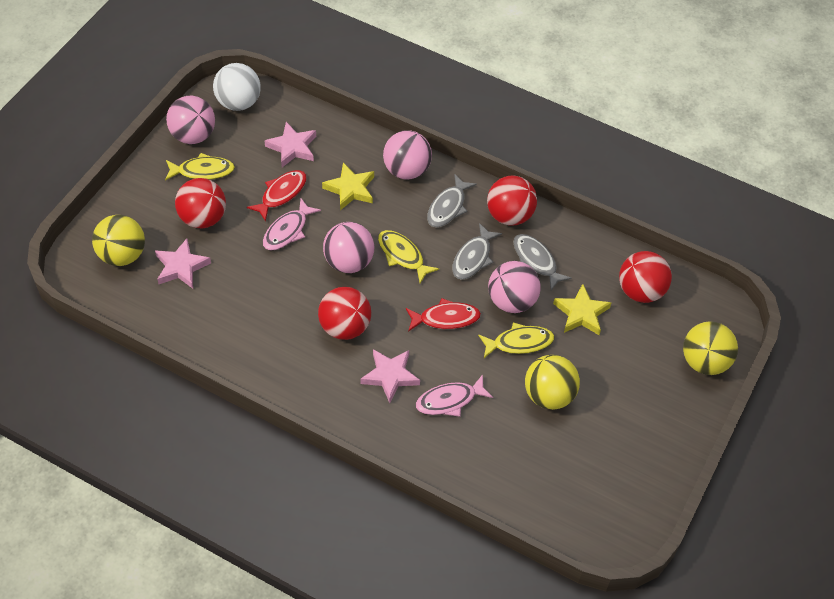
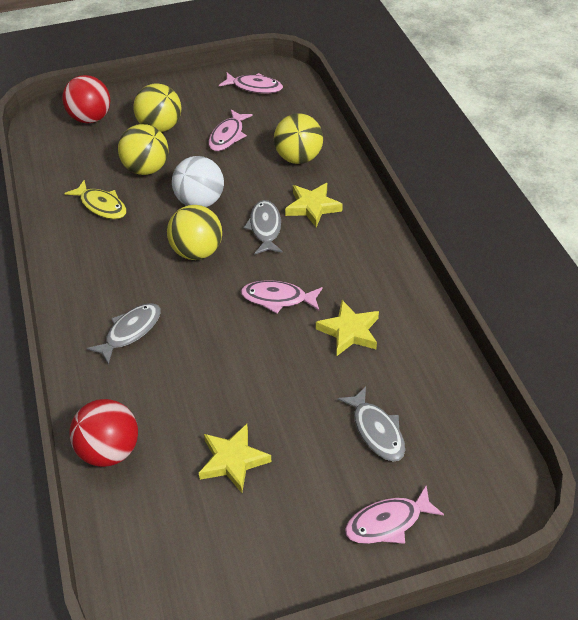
pink ball: [166,96,215,144] [323,222,374,273] [383,130,432,179] [488,261,541,313] = 4 -> none = 0
pink fish: [263,199,321,251] [416,374,493,417] = 2 -> [208,110,253,151] [219,73,283,93] [241,280,323,314] [345,486,444,544] = 4
pink star: [155,239,211,289] [265,122,316,167] [360,349,420,403] = 3 -> none = 0
red ball: [175,178,226,228] [318,287,371,340] [487,176,537,226] [619,251,672,303] = 4 -> [62,75,110,123] [69,399,138,467] = 2
red fish: [247,170,307,222] [406,298,481,332] = 2 -> none = 0
yellow ball: [92,215,145,266] [525,355,580,410] [683,321,738,375] = 3 -> [118,124,169,175] [133,83,182,132] [167,205,222,260] [274,113,323,164] = 4
yellow fish: [165,153,235,180] [378,230,439,283] [478,322,554,358] = 3 -> [65,180,127,219] = 1
yellow star: [322,162,374,210] [553,284,611,335] = 2 -> [199,424,272,493] [285,183,343,227] [316,300,379,356] = 3

